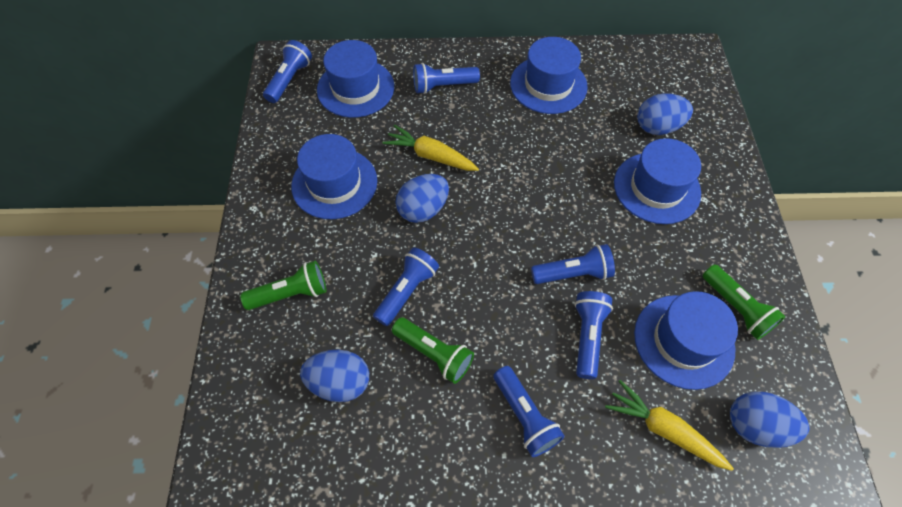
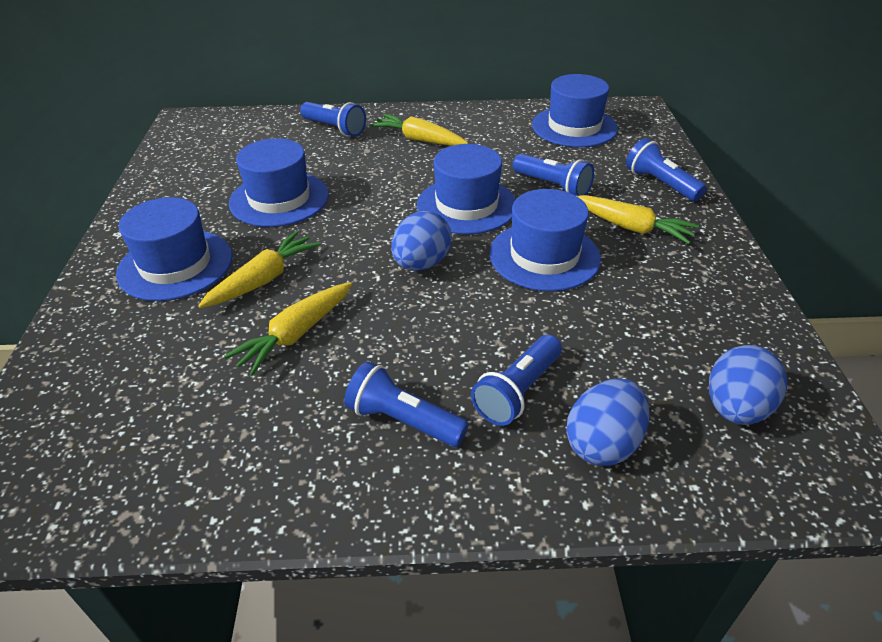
blue egg: [300,350,369,402] [396,174,449,223] [637,93,693,135] [730,392,810,448] = 4 -> [392,211,452,271] [566,379,650,466] [709,345,787,425] = 3
blue flashlight: [263,40,312,103] [373,247,439,326] [413,63,480,94] [493,366,565,457] [531,244,615,284] [574,291,613,379] = 6 -> [300,102,366,137] [344,361,469,447] [471,335,562,426] [513,154,594,196] [626,138,707,201] = 5
green flashlight: [240,261,326,310] [392,317,474,384] [702,264,786,340] = 3 -> none = 0
yellow carrot: [382,125,479,171] [605,380,734,471] = 2 -> [198,231,321,308] [224,282,352,376] [370,114,468,146] [577,195,699,244] = 4

